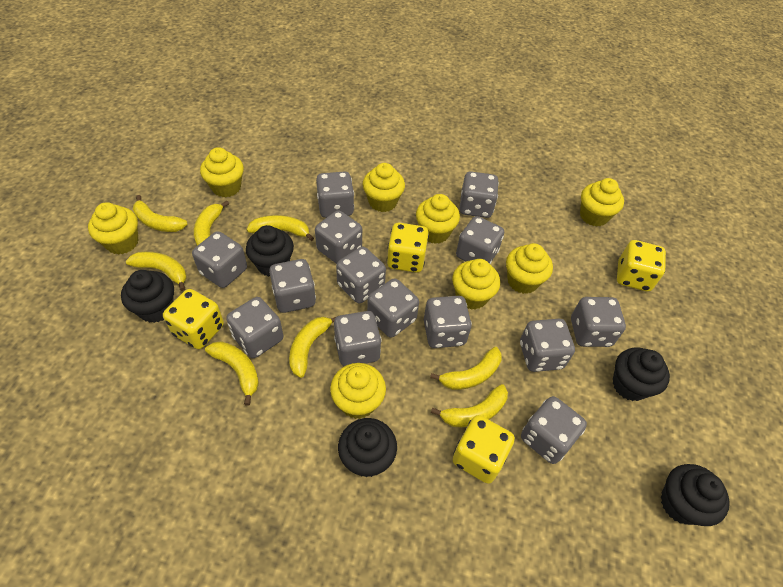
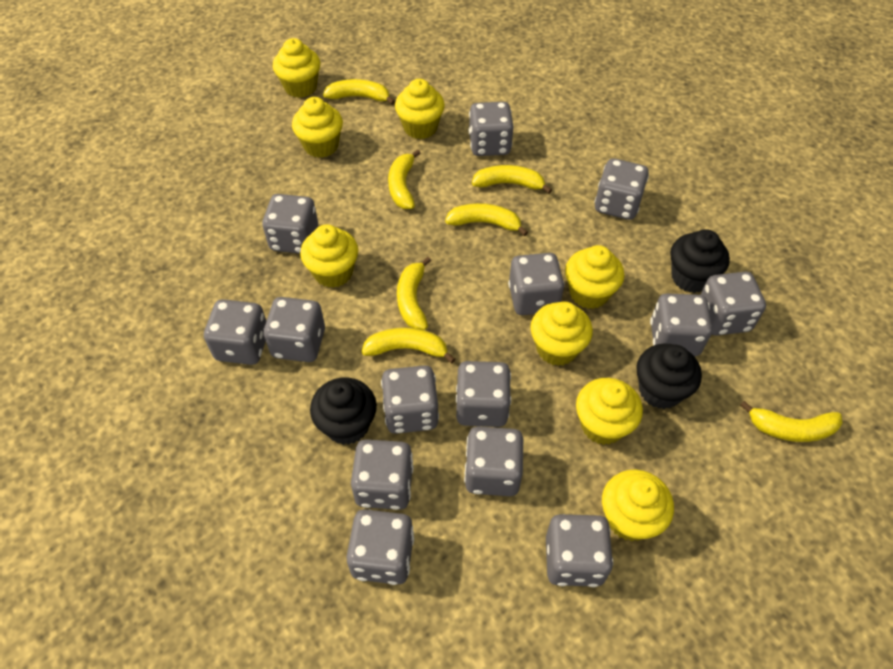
black cupcake: [121,270,174,323] [246,225,294,277] [338,418,397,478] [612,347,670,401] [661,464,730,526] = 5 -> [310,378,377,445] [636,343,702,409] [670,229,730,293] = 3
yellow banana: [126,252,187,291] [133,195,187,232] [194,201,229,246] [205,341,259,406] [246,215,314,241] [289,317,336,378] [430,347,502,390] [431,384,508,427] = 8 -> [323,79,395,105] [361,328,455,363] [388,149,421,209] [397,257,431,330] [445,203,528,236] [472,165,552,194] [740,401,843,442] = 7
yellow dice: [163,289,224,349] [387,223,429,273] [453,415,515,484] [617,240,666,292] = 4 -> none = 0

